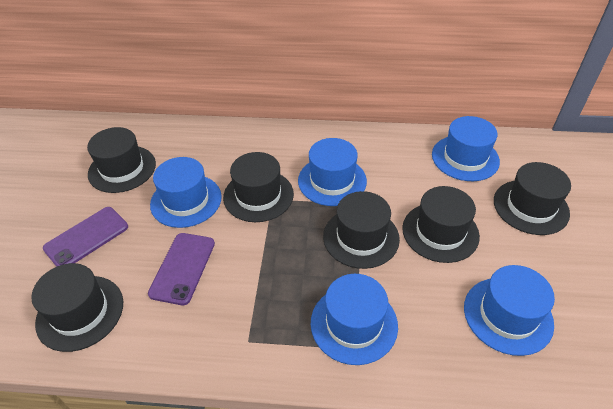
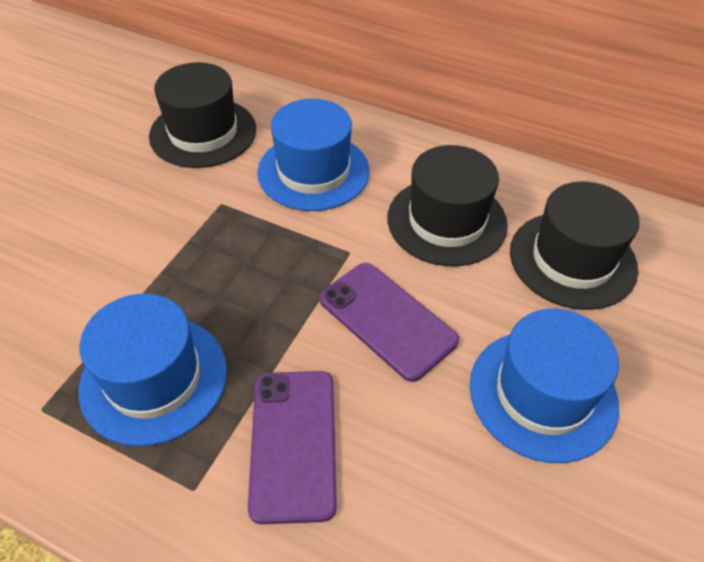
black hat: [31,263,123,352] [87,127,156,193] [223,152,294,222] [323,191,400,269] [402,186,480,263] [494,162,571,235] = 6 -> [149,62,256,168] [388,145,508,267] [510,182,640,310] = 3
blue hat: [150,157,222,228] [298,138,367,206] [311,274,398,365] [432,116,500,181] [464,265,555,356] = 5 -> [79,294,227,446] [257,99,370,211] [470,309,619,463] = 3

